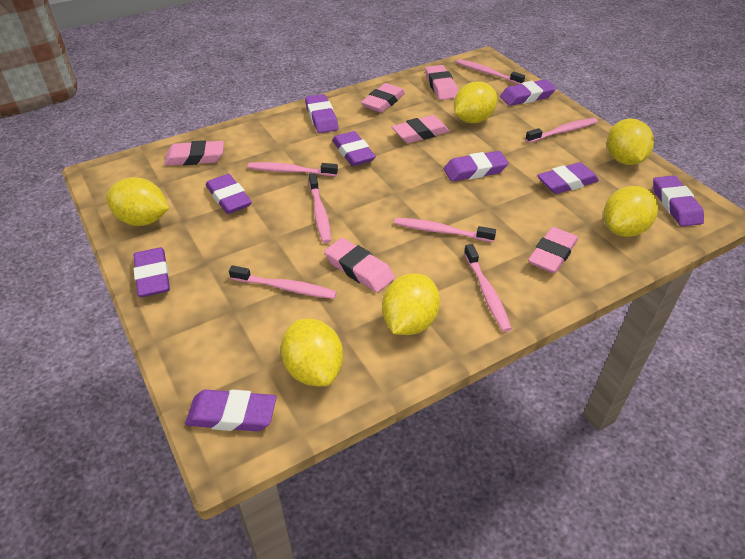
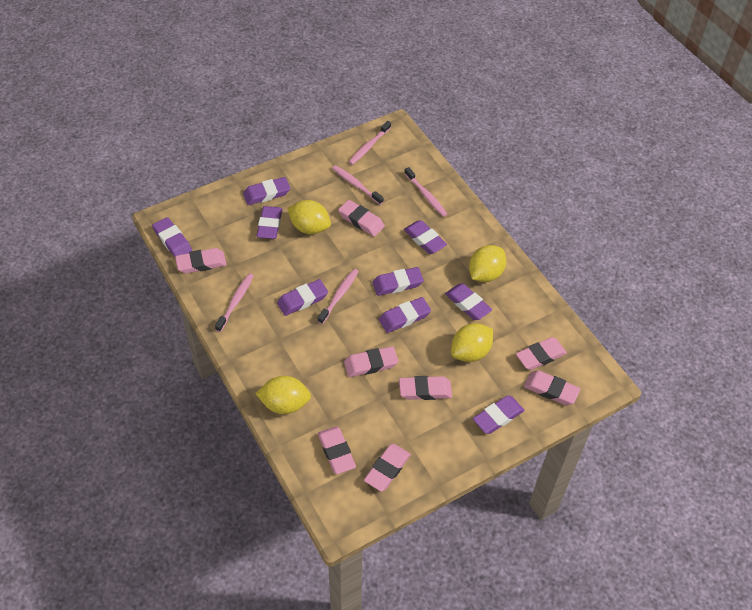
pink eraser: [164,140,224,166] [324,238,395,293] [361,83,405,113] [392,115,449,143] [425,65,458,100] [528,227,578,274] = 6 -> [175,248,227,273] [318,426,356,474] [338,200,385,237] [344,346,398,377] [364,444,411,492] [399,376,452,400] [516,337,567,370] [524,371,581,405] = 8
pink toothbrush: [229,265,337,299] [248,162,338,176] [309,173,331,243] [394,218,496,242] [456,59,525,85] [464,244,512,332] [525,118,598,143] = 7 -> [215,274,254,332] [317,269,359,324] [332,165,384,205] [349,121,391,165] [404,167,447,217] = 5
yellow lemon: [106,177,169,226] [281,319,343,387] [382,273,440,335] [454,81,497,123] [603,186,658,237] [607,118,654,165] = 6 -> [255,376,311,414] [287,200,331,234] [451,323,493,362] [469,245,506,282] = 4

